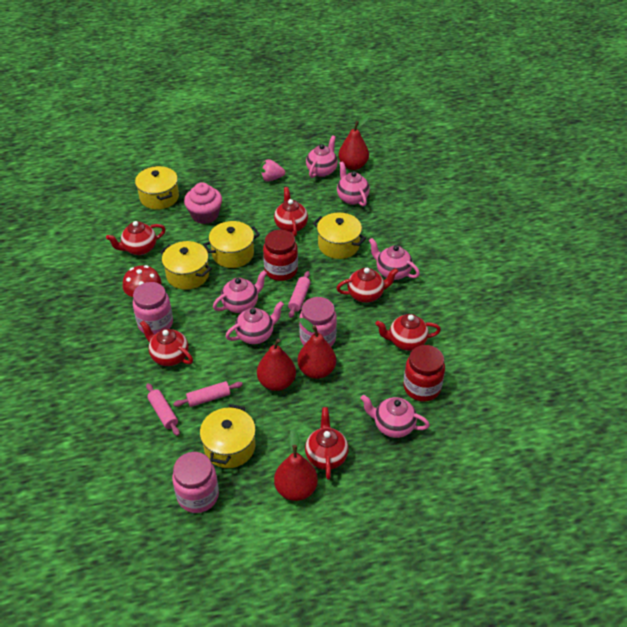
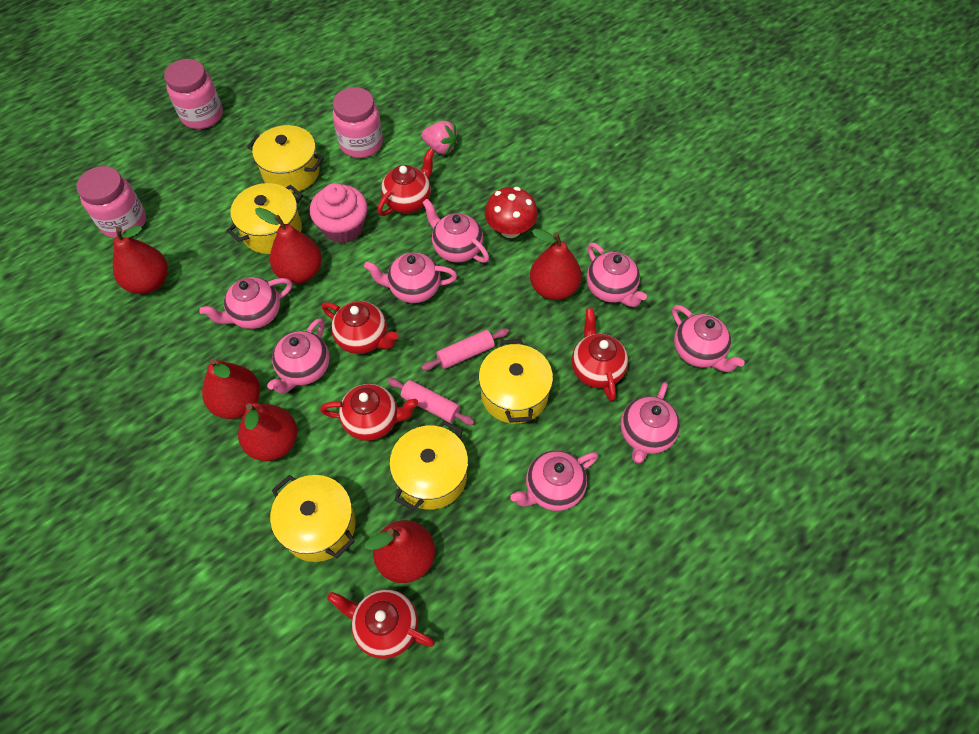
pink rolling pin: [146,383,180,436] [173,381,243,407] [288,271,311,318] = 3 -> [387,378,474,425] [421,328,509,371] = 2
pink teapot: [213,270,267,313] [225,301,284,344] [306,135,338,178] [337,161,370,206] [360,395,430,438] [369,238,420,280] = 6 -> [199,277,292,329] [267,318,330,394] [364,252,457,303] [422,199,489,263] [510,450,598,511] [587,243,647,307] [621,382,680,464] [672,305,745,372] = 8
red jar: [263,230,298,281] [403,345,445,402] = 2 -> none = 0
red pear: [257,337,296,391] [274,429,318,501] [297,318,336,379] [338,116,369,170] = 4 -> [113,226,168,294] [202,358,260,419] [238,403,297,461] [255,207,322,284] [365,520,435,583] [530,229,582,300] = 6
red teapot: [106,221,166,255] [140,320,193,366] [274,187,308,237] [305,407,349,480] [337,267,399,303] [375,314,441,351] = 6 -> [320,384,418,441] [322,301,399,354] [327,589,435,659] [377,148,435,216] [572,308,628,401] = 5

